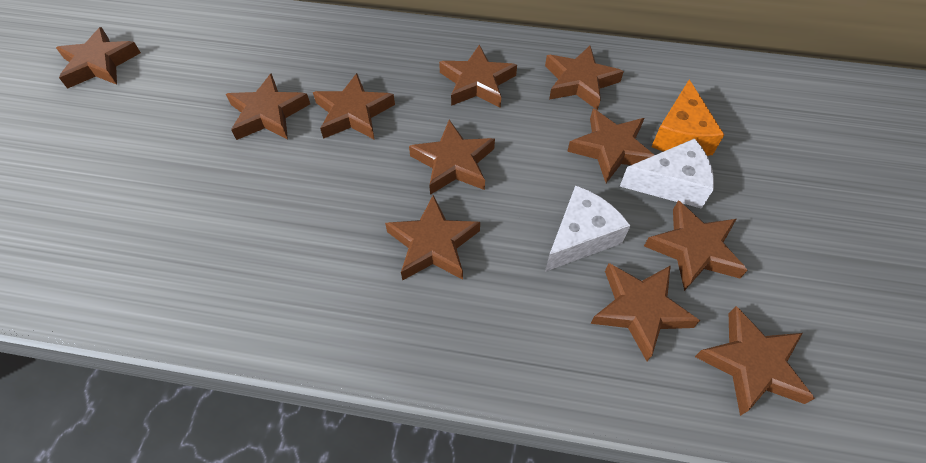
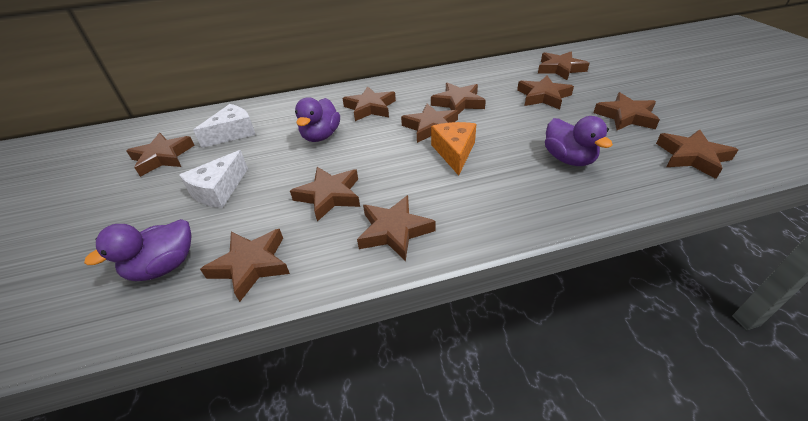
purple duck: none = 0 -> [84,219,192,281] [295,97,340,142] [545,116,613,166] = 3

